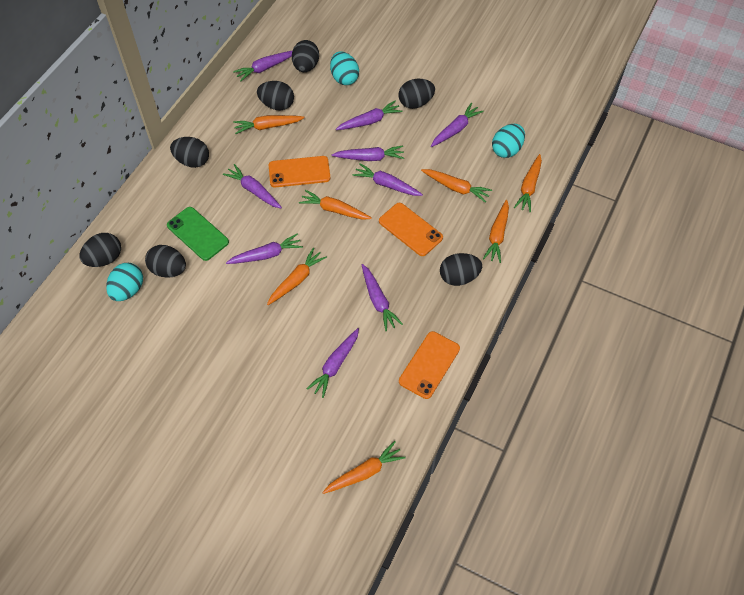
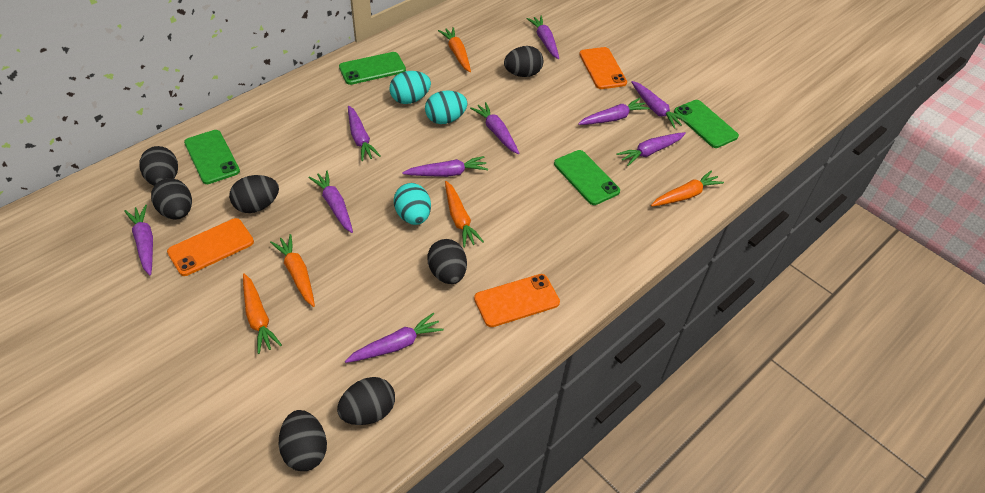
green phone: [167,207,229,261] = 1 -> [184,130,240,184] [339,52,406,85] [554,150,620,205] [674,100,739,148] = 4
orange carrot: [233,115,305,134] [267,248,327,305] [299,190,372,220] [322,441,405,494] [421,169,492,203] [483,200,509,263] [514,154,542,213] = 7 -> [243,273,282,354] [270,234,315,307] [438,27,471,72] [445,181,484,248] [651,170,724,206] = 5
purple carrot: [223,164,282,208] [226,233,303,264] [233,51,292,82] [307,328,359,398] [332,146,404,161] [336,100,403,130] [352,163,423,196] [362,264,403,331] [431,103,484,147] = 9 -> [124,205,153,275] [308,170,353,233] [345,313,444,363] [348,106,381,161] [402,156,488,177] [470,102,520,154] [526,16,559,59] [578,98,650,125] [616,132,686,166] [631,81,688,129] = 10

